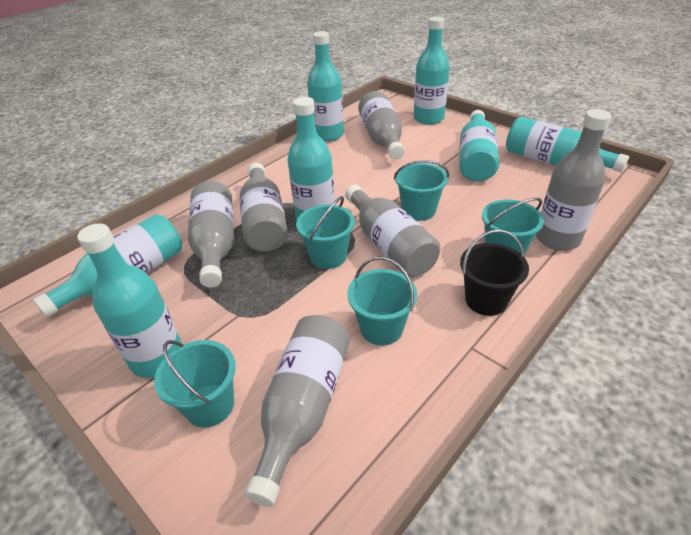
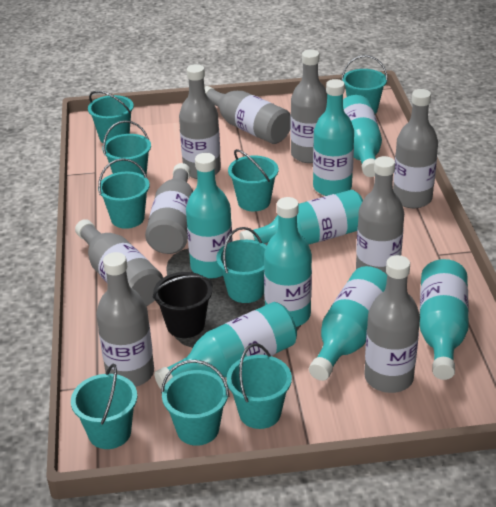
grey bottle: [188,181,234,287] [240,163,288,252] [244,315,350,507] [345,185,440,277] [358,91,405,160] [536,109,611,251] = 6 -> [75,219,163,306] [96,252,154,387] [145,163,193,254] [179,64,221,179] [204,86,291,144] [291,50,327,163] [356,156,404,275] [364,255,420,393] [393,89,438,208] = 9
turquoise bottle: [33,214,182,317] [77,223,182,378] [287,97,335,220] [307,31,344,142] [414,16,450,125] [459,110,499,182] [506,116,629,172] = 7 -> [154,302,297,389] [186,153,233,279] [240,190,363,245] [264,197,312,327] [309,266,387,381] [313,79,354,196] [343,95,382,177] [420,259,469,380] = 8
turquoise bucket: [154,340,236,428] [296,196,355,269] [347,257,417,345] [394,160,449,221] [482,198,544,255] = 5 -> [71,364,137,449] [88,91,134,143] [98,158,150,229] [103,120,151,175] [161,360,229,446] [216,227,267,303] [226,343,292,429] [228,149,278,211] [341,55,388,114] = 9

